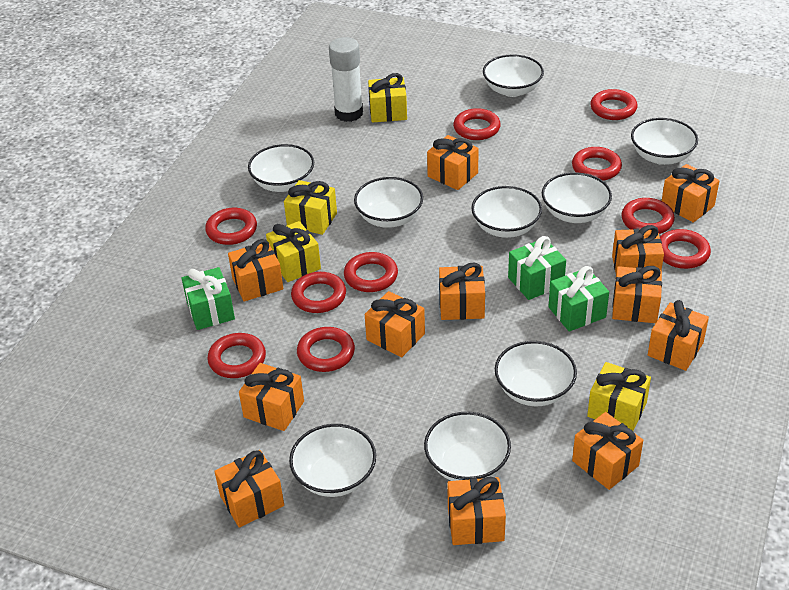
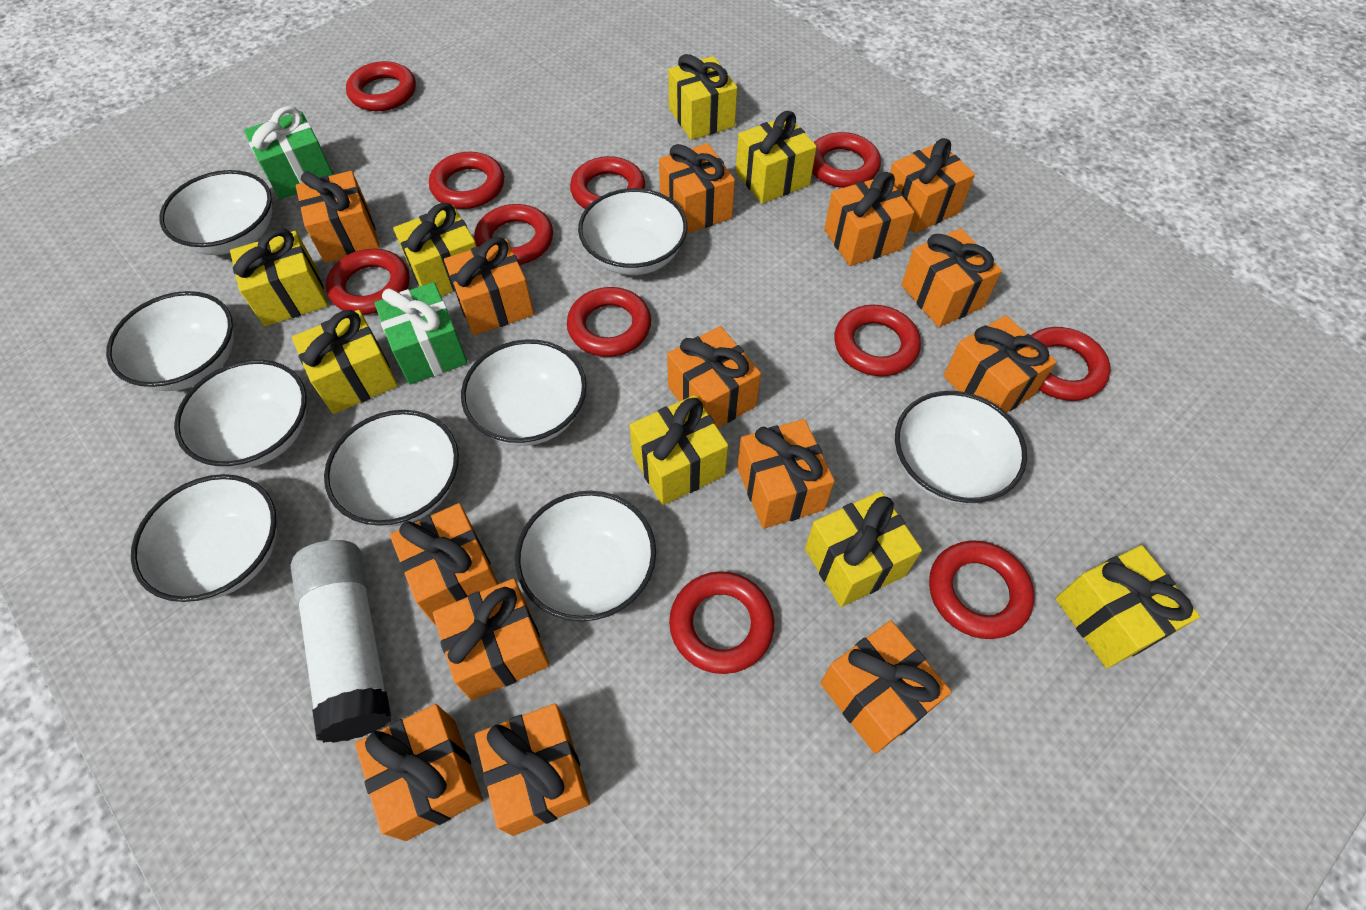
green gift: [182,267,235,330] [508,236,566,300] [548,266,609,332] = 3 -> [244,106,334,199] [374,282,468,385] = 2
orange gift: [214,450,284,528] [228,239,283,301] [239,363,304,431] [365,291,425,358] [427,135,479,190] [439,263,485,320] [448,477,506,545] [572,412,643,490] [612,225,664,272] [612,266,662,323] [648,300,709,371] [662,164,720,223] = 12 -> [296,171,380,263] [355,704,483,841] [390,503,498,625] [433,578,550,700] [444,237,534,335] [475,703,590,836] [659,143,735,234] [667,326,761,428] [737,419,835,529] [820,620,951,754] [824,172,914,266] [890,138,975,233] [901,228,1002,327] [943,315,1057,413] = 14
red ring: [205,208,257,245] [207,333,266,378] [291,272,346,313] [297,327,355,372] [344,252,398,292] [453,108,501,140] [572,147,622,181] [590,89,637,120] [621,198,675,234] [660,229,711,269] = 10 -> [326,249,410,315] [346,61,416,111] [429,152,504,209] [474,204,553,265] [567,287,651,357] [570,156,645,209] [669,571,774,674] [812,132,881,188] [834,305,921,376] [929,540,1034,639] [1031,327,1111,401] = 11
yellow gift: [266,221,321,282] [284,180,337,235] [368,73,407,123] [587,362,651,431] = 4 -> [230,228,328,326] [292,310,398,414] [393,203,477,296] [629,395,728,505] [668,54,737,140] [736,111,817,204] [805,491,922,607] [1055,545,1200,668] = 8

